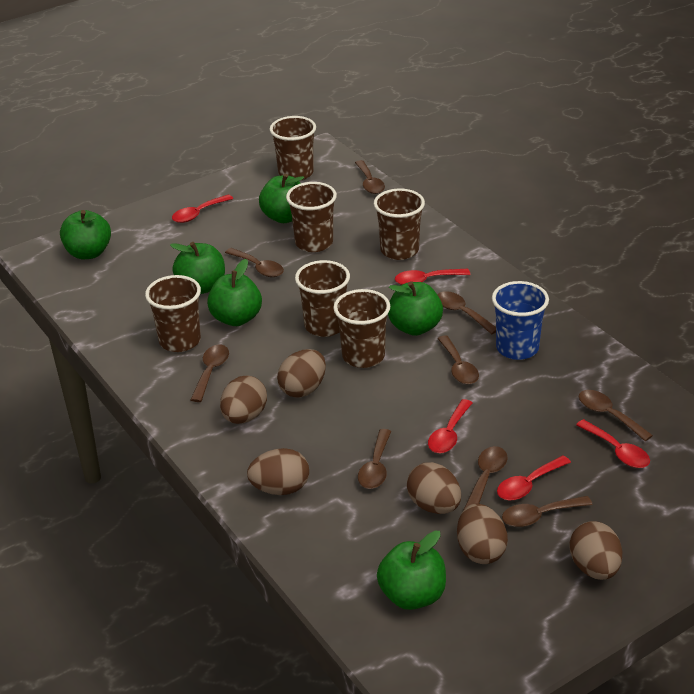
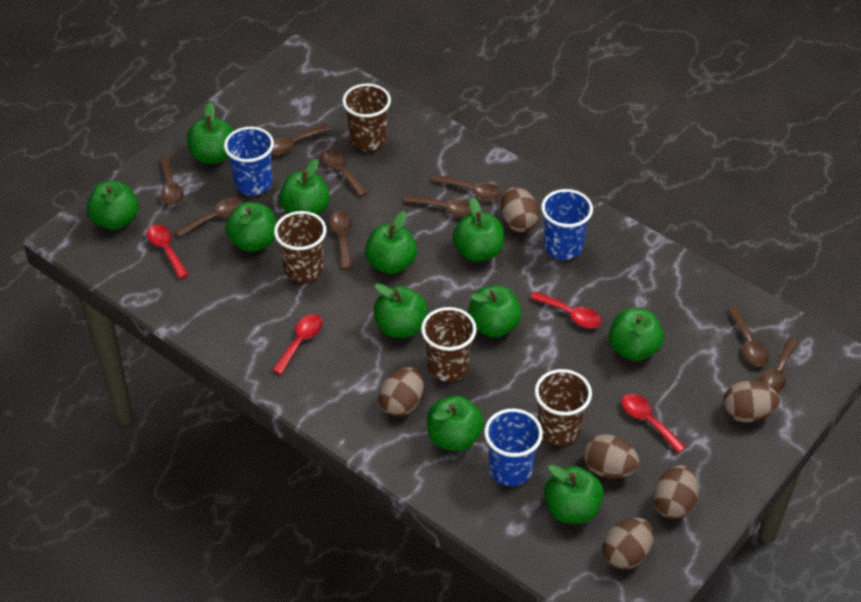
blue cup: [492,281,549,360] = 1 -> [224,127,274,195] [484,408,543,486] [541,189,593,260] = 3
brown cup: [145,275,201,352] [270,116,316,181] [286,182,337,252] [295,260,350,337] [333,289,390,368] [374,189,425,260] = 6 -> [274,211,327,283] [342,84,391,151] [421,307,477,382] [535,369,592,446] = 4
green apple: [60,210,111,259] [170,242,225,294] [207,259,262,326] [259,174,304,223] [377,531,446,610] [388,281,443,336] = 6 -> [87,181,139,230] [187,102,234,164] [225,202,276,252] [279,159,330,215] [365,211,417,274] [373,283,428,338] [427,396,484,451] [453,197,504,262] [468,286,522,338] [544,465,604,524] [609,308,664,361] = 11
red spoon: [172,194,233,223] [395,269,470,285] [428,399,472,453] [497,456,571,501] [576,419,650,468] = 5 -> [147,224,189,279] [272,314,323,374] [530,292,602,328] [621,394,686,453] = 4

